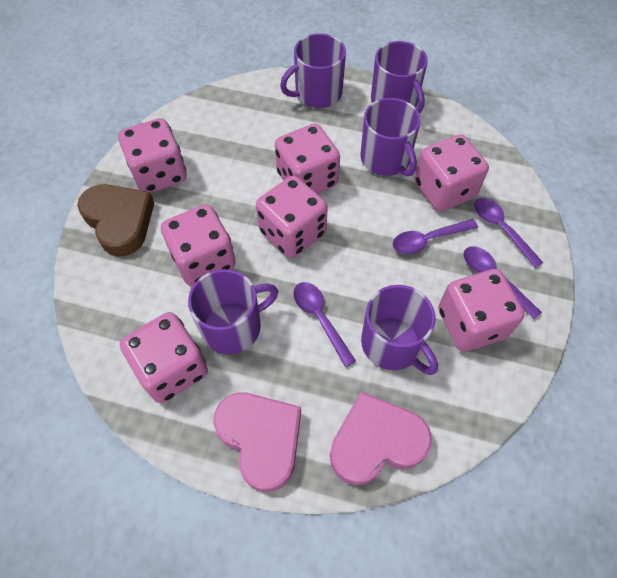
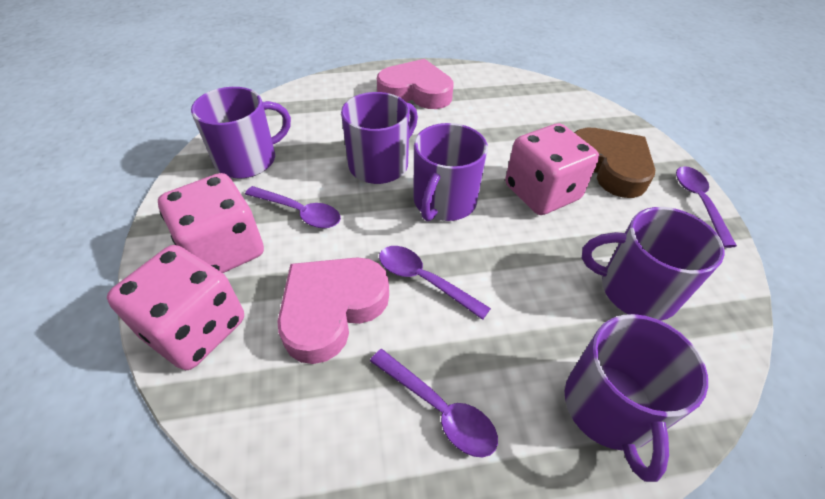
pink dice: [118,118,187,193] [120,312,208,403] [161,204,236,287] [256,176,328,258] [275,123,340,194] [414,134,489,212] [438,269,525,352] = 7 -> [107,245,244,370] [158,173,264,273] [505,123,599,215] = 3

